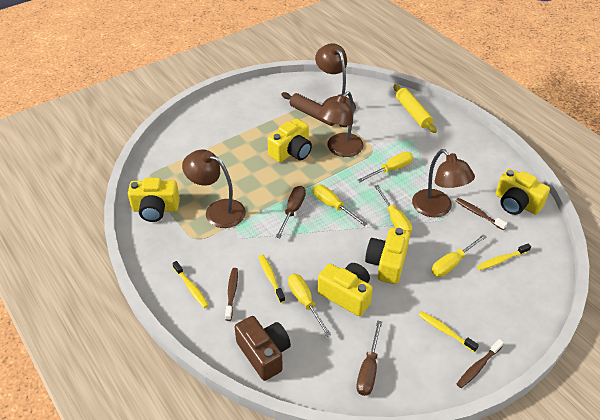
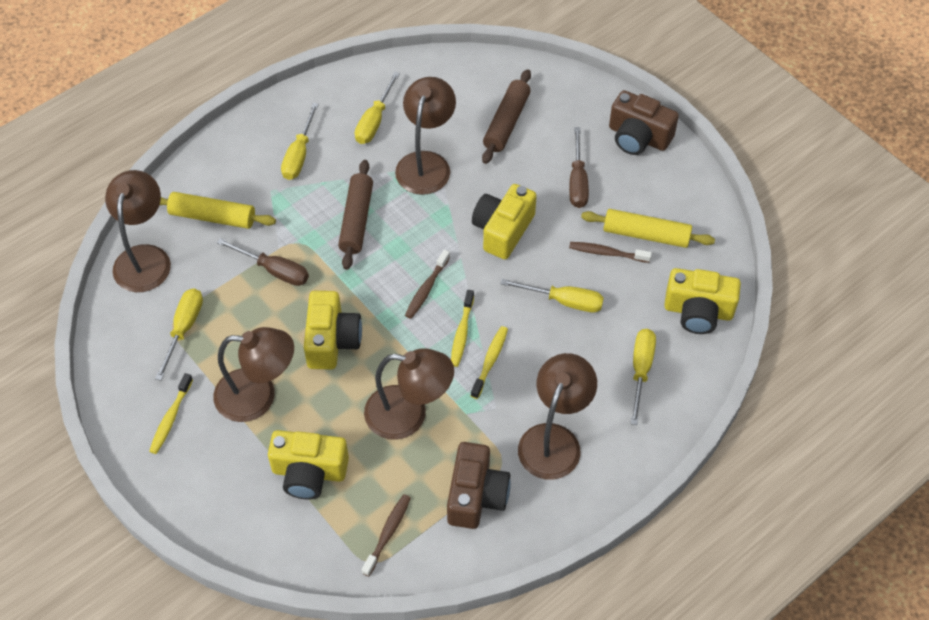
brown camera: [235,316,291,381] = 1 -> [447,442,511,529] [609,90,679,155] = 2
brown lamp: [182,150,246,228] [315,43,356,112] [318,91,364,157] [412,149,475,217] = 4 -> [105,170,171,292] [213,327,294,422] [364,348,454,440] [395,77,456,195] [518,353,597,480] = 5
brown rolling pin: [281,92,347,127] = 1 -> [338,160,373,270] [482,69,531,164] = 2
yellow camera: [128,178,180,222] [268,119,312,162] [318,263,373,316] [365,227,410,284] [496,168,550,215] = 5 -> [268,430,349,500] [304,291,362,370] [472,184,537,259] [664,268,741,334] = 4
yellow rolling pin: [393,84,437,133] = 1 -> [160,192,276,229] [581,209,715,248] = 2
yellow toothbrush: [172,261,209,308] [259,255,285,303] [419,311,479,352] [477,244,531,270] = 4 -> [149,373,193,454] [451,290,474,367] [471,326,508,399] = 3

